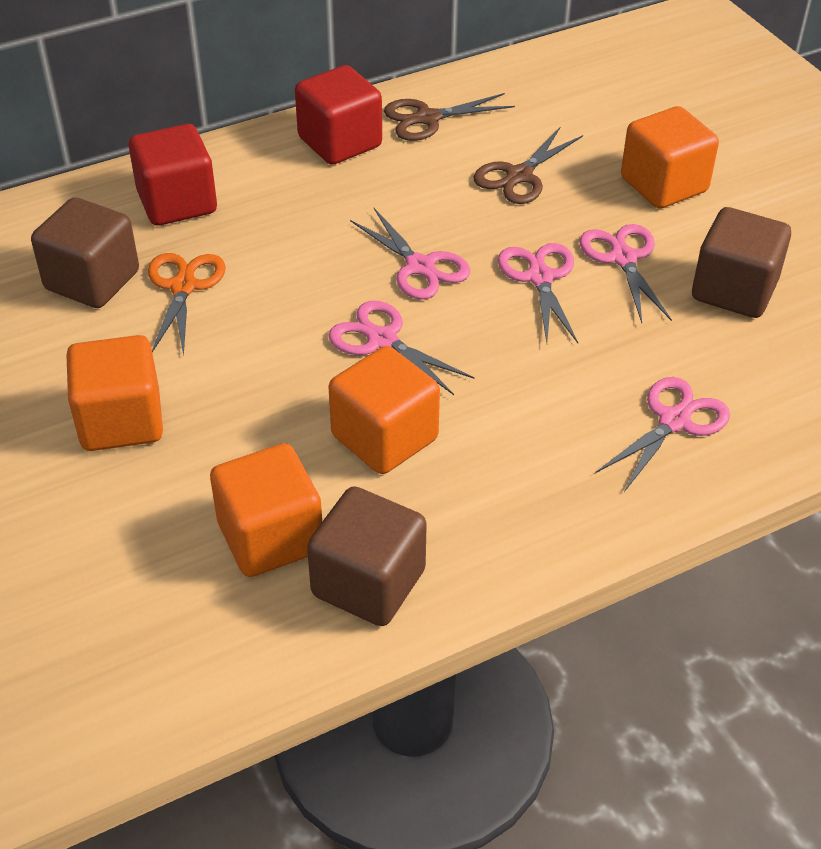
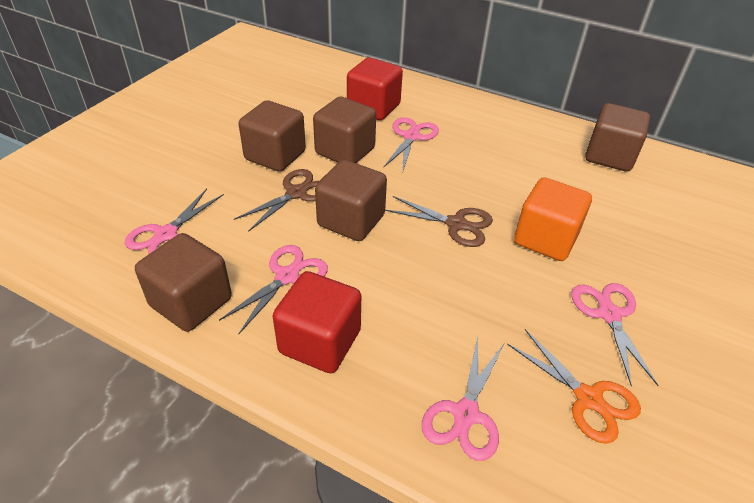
brown cube: [31,197,139,308] [307,486,427,626] [692,207,791,318] = 3 -> [135,233,232,332] [239,100,306,172] [313,97,376,163] [315,160,387,241] [585,103,650,172] = 5
orange cube: [66,335,163,451] [210,443,322,577] [329,346,440,474] [621,106,719,209] = 4 -> [514,177,592,261] = 1

